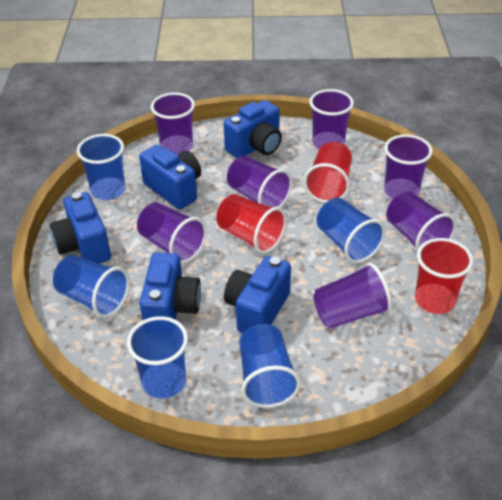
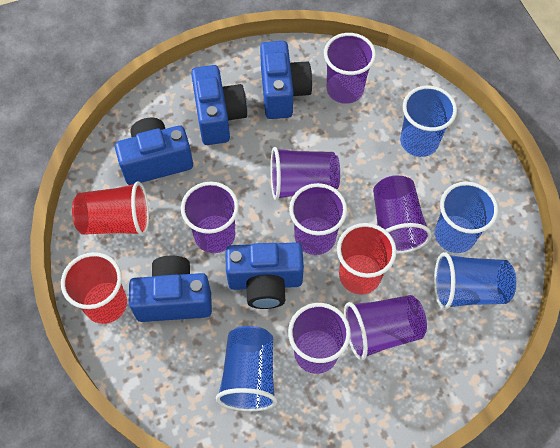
blue cup: [53,255,130,318] [77,134,125,200] [127,316,188,399] [239,324,301,408] [316,198,386,263] = 5 -> [216,326,277,411] [400,86,457,157] [434,252,516,310] [435,182,498,253] = 4

